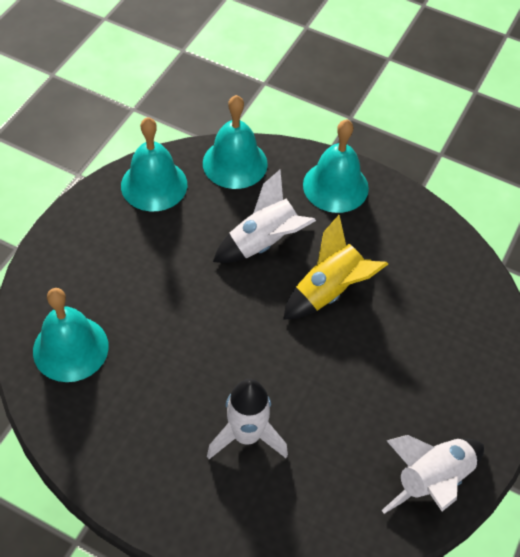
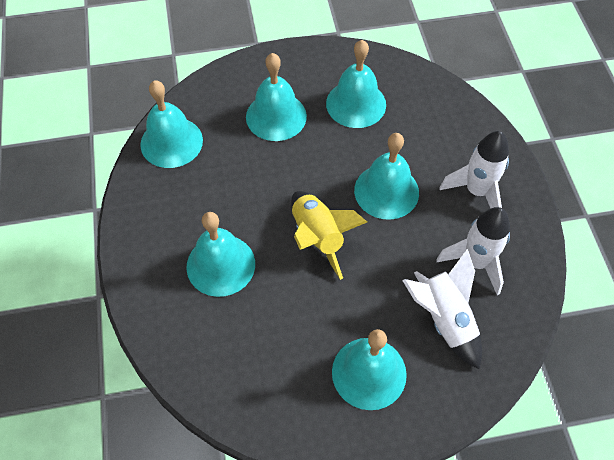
turquoise bell: [33,288,109,382] [121,117,187,211] [203,95,268,189] [303,119,369,213] = 4 -> [140,80,203,168] [186,212,255,297] [246,53,307,141] [326,40,386,128] [332,329,407,410] [354,133,419,220] = 6

